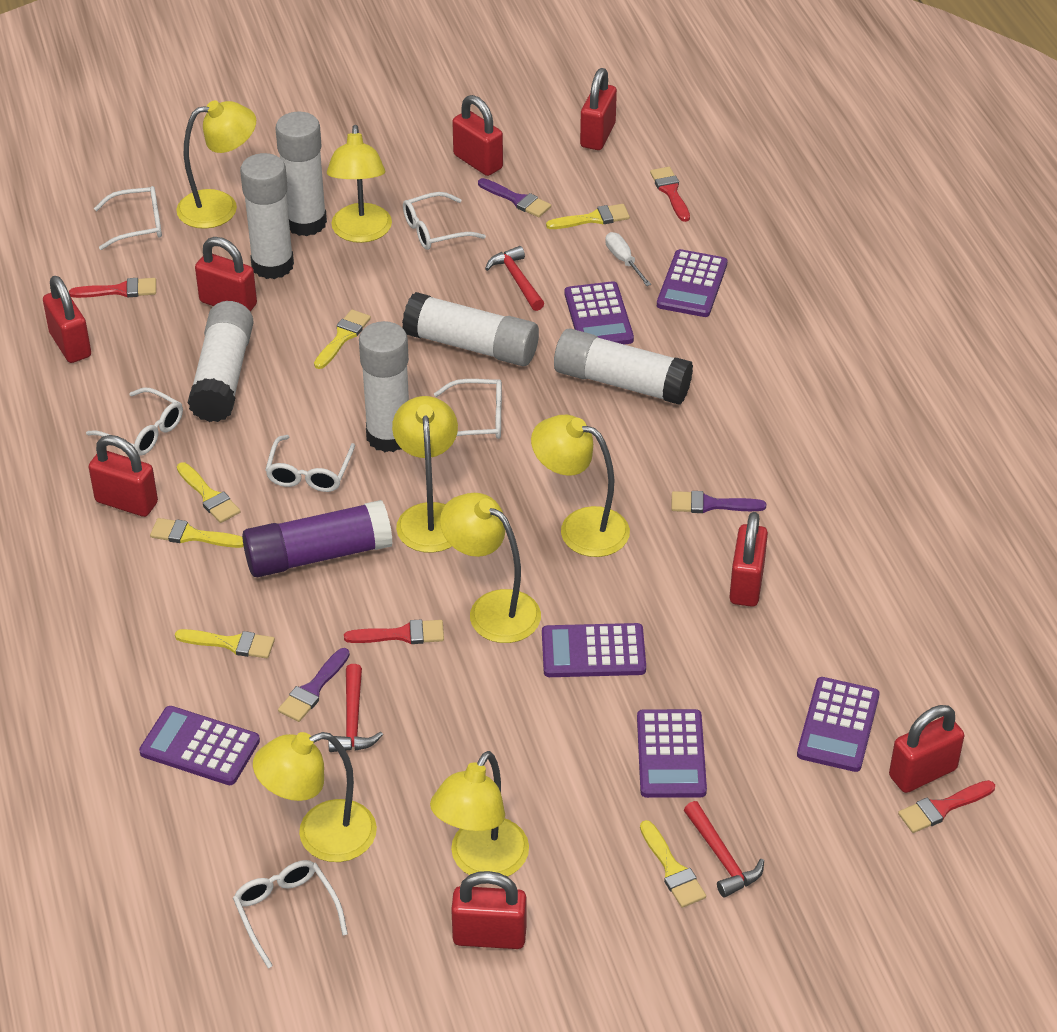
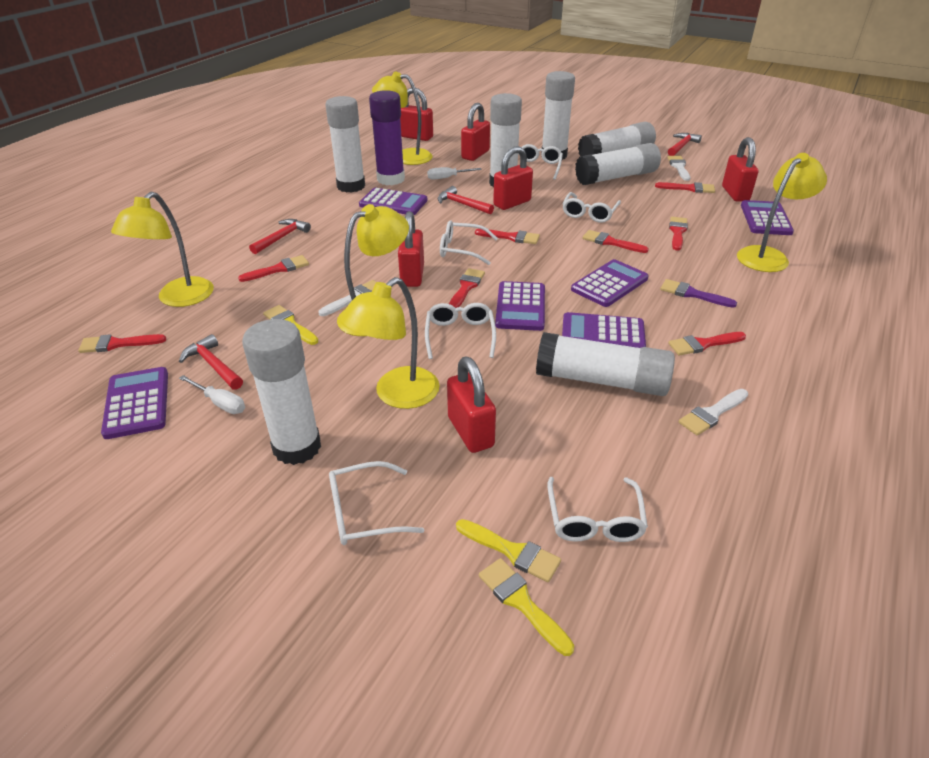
purple brush: [278,648,350,722] [478,178,551,217] [671,491,766,513] = 3 -> [660,279,737,308] = 1
red brush: [69,278,156,298] [344,619,444,644] [650,167,690,222] [898,780,995,833] = 4 -> [78,334,166,353] [238,255,309,282] [449,268,485,308] [475,229,540,244] [582,230,649,253] [655,182,715,193] [668,332,746,355] [669,217,688,250] = 8
red hammer: [328,664,383,752] [485,246,544,311] [684,801,764,898] = 3 -> [179,334,243,390] [249,219,311,254] [437,186,494,214] [668,133,702,156] = 4
red padlock: [43,276,91,363] [89,435,158,517] [195,237,257,311] [451,871,526,949] [452,95,503,176] [580,68,617,150] [729,512,768,607] [889,705,964,793] = 8 -> [398,211,424,287] [400,88,433,141] [447,357,496,453] [461,103,490,161] [493,146,533,210] [722,137,759,202] = 6
white brush: none = 0 -> [319,280,376,316] [667,156,690,181] [678,389,748,435] = 3
white glue stick: [187,301,254,422] [240,153,294,279] [275,112,327,236] [359,321,409,452] [402,292,539,366] [554,328,693,405] = 6 -> [242,319,321,465] [325,96,365,193] [489,93,522,188] [536,332,675,396] [541,71,575,160] [575,143,661,185] [578,122,656,156] = 7
white screwdriver: [605,232,651,286] = 1 -> [179,375,245,414] [427,167,482,180] = 2
yellow brush: [150,518,244,548] [175,629,275,658] [177,462,241,523] [314,309,371,369] [546,204,630,229] [640,820,706,908] = 6 -> [263,305,318,345] [456,519,561,582] [479,558,574,656] = 3
yellow lamp: [176,100,256,229] [253,732,377,862] [327,125,392,243] [392,396,458,553] [430,751,529,877] [440,493,541,643] [531,415,630,557] = 7 -> [111,191,214,307] [337,204,409,336] [340,277,440,409] [372,71,433,165] [737,153,827,272] = 5

